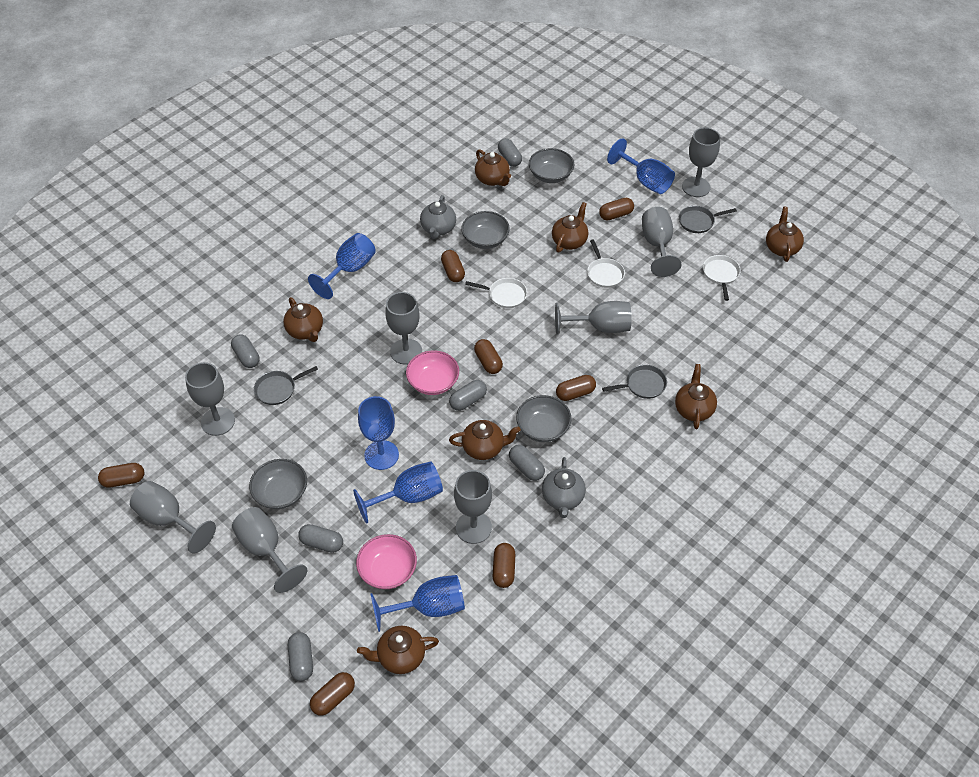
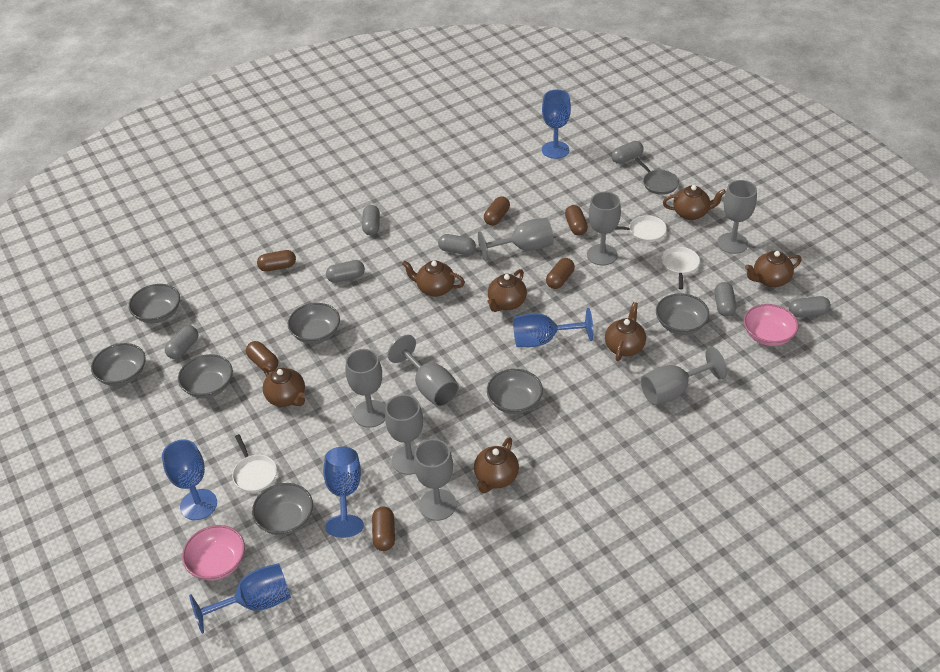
brown capsule: [98,463,144,488] [310,672,355,716] [441,250,465,282] [474,339,503,374] [493,543,515,588] [556,375,596,401] [599,198,634,221] = 7 -> [246,341,278,372] [257,250,296,272] [372,506,395,551] [484,196,510,226] [546,258,575,289] [565,205,588,236] = 6
grey bowl: [249,459,307,509] [461,211,510,249] [516,395,571,442] [529,148,574,183] = 4 -> [91,343,145,386] [128,284,180,323] [178,354,233,398] [252,483,313,535] [288,303,340,344] [487,369,543,414] [656,293,709,335] = 7
grey capsule: [231,334,260,368] [288,632,313,681] [298,524,343,553] [449,380,487,411] [498,138,522,167] [509,445,545,481] = 6 -> [165,325,199,359] [326,260,365,283] [362,205,380,235] [438,234,476,255] [611,141,644,164] [714,282,736,316] [789,296,831,318] = 7
grey pan: [254,366,318,405] [602,365,667,399] [679,206,737,233] = 3 -> [634,158,679,195] = 1
grey teapot: [420,195,456,239] [542,457,586,518] = 2 -> none = 0

